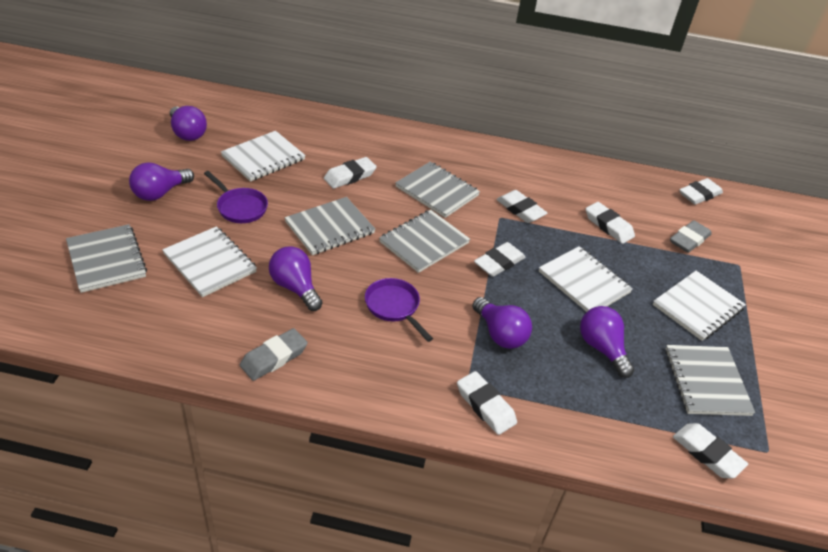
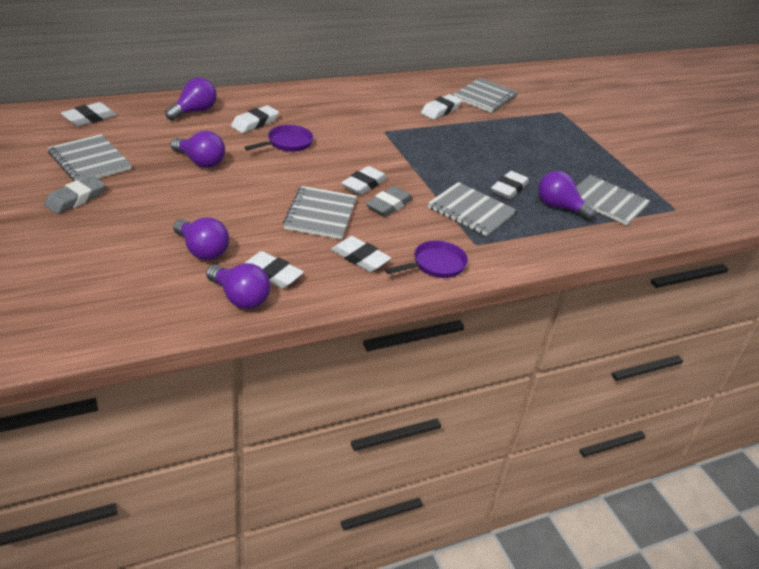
white notebook: [162,226,257,297] [221,131,306,182] [539,246,633,312] [653,271,746,341] = 4 -> none = 0

